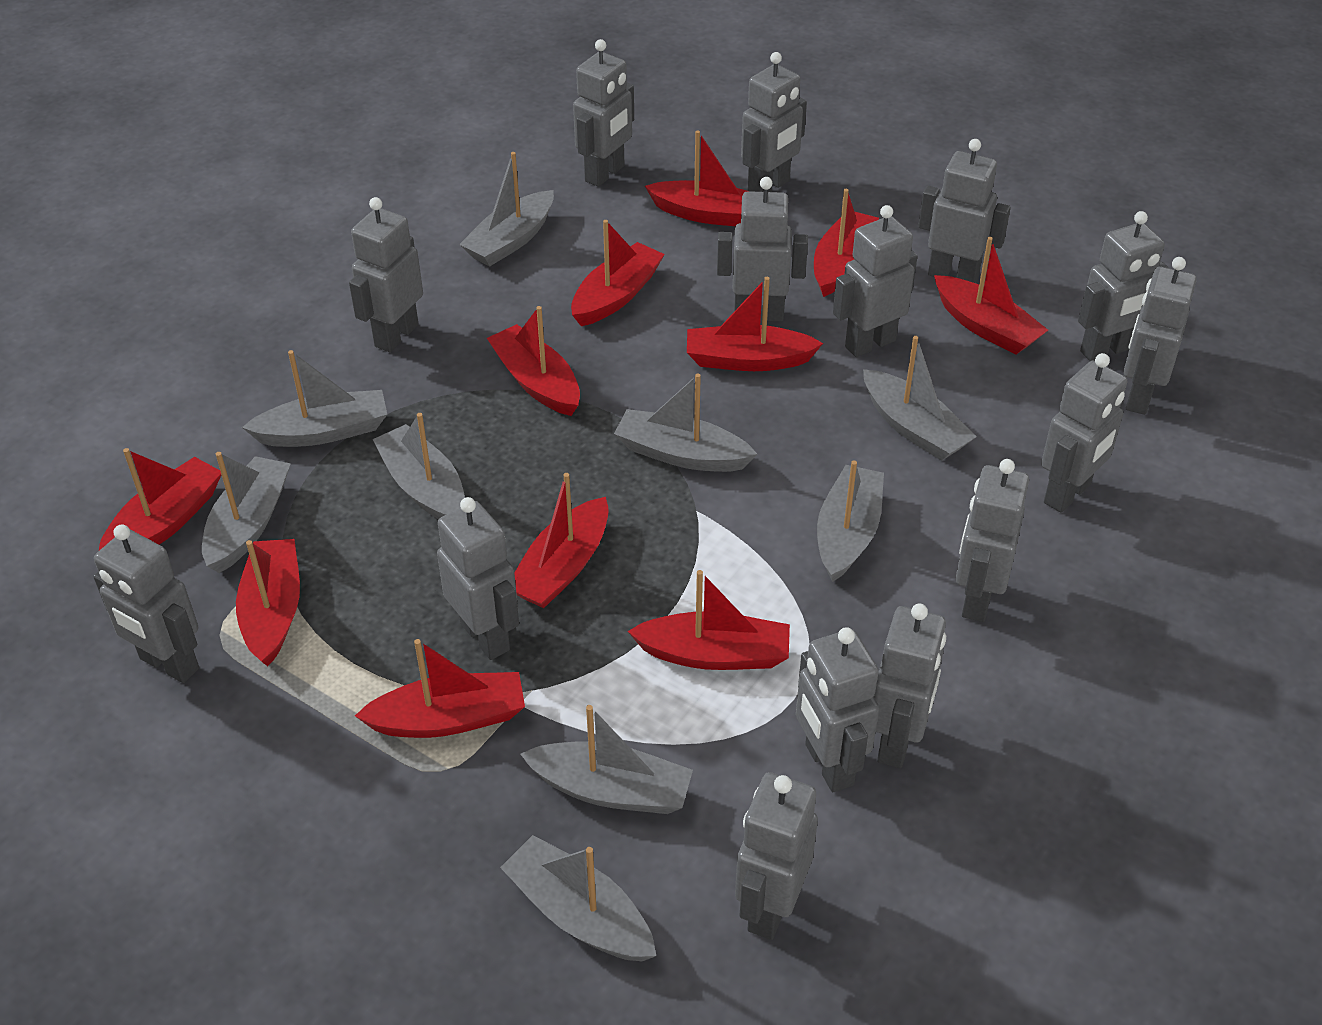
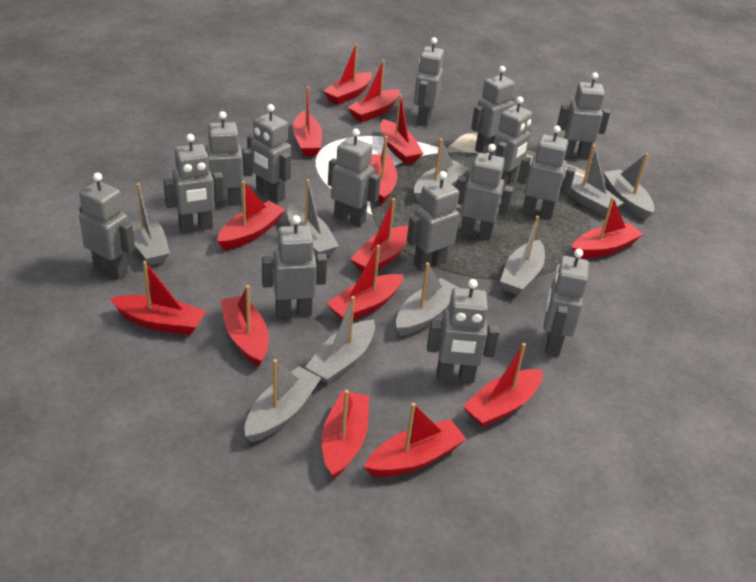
red boat: [99,448,221,551] [236,539,300,666] [355,639,525,738] [487,306,580,416] [514,473,609,608] [571,220,665,326] [628,570,790,670] [645,130,747,226] [687,277,823,371] [814,189,879,297] [934,237,1048,355] = 11 -> [110,261,206,335] [217,181,285,250] [221,285,268,367] [293,86,322,156] [322,390,370,479] [323,44,372,105] [326,245,404,320] [348,60,400,122] [350,198,408,272] [364,403,466,477] [369,136,398,205] [380,94,424,164] [463,343,543,427] [572,197,643,258] = 14

